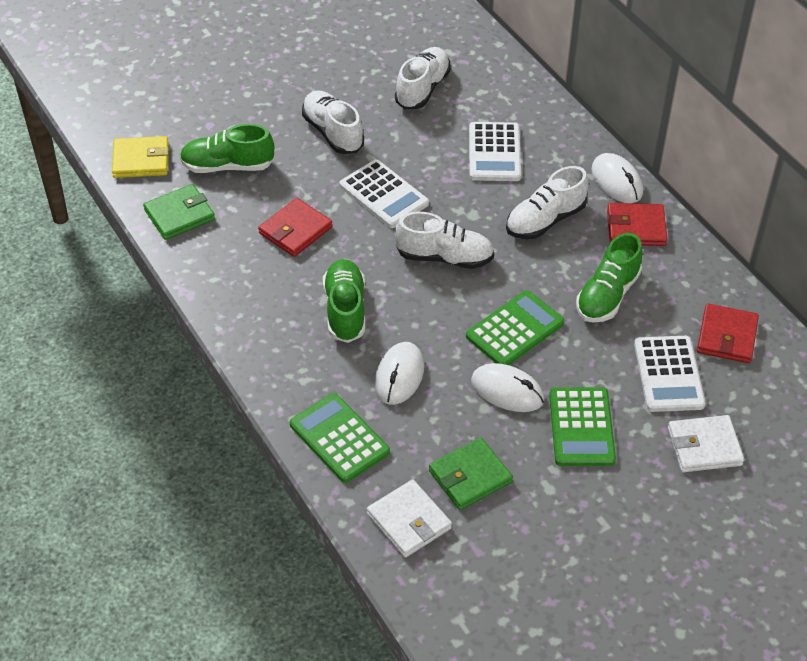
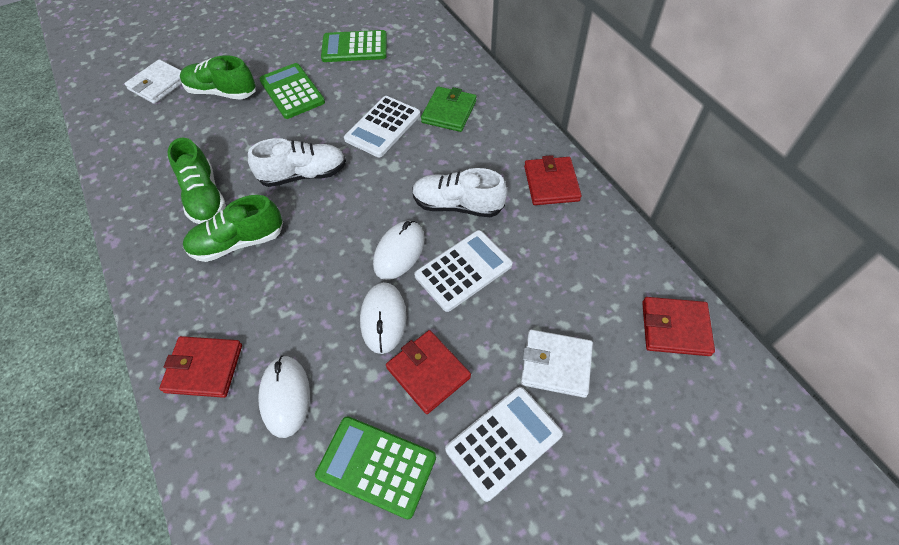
green wallet: [143,184,215,240] [429,438,513,510] = 2 -> [421,87,476,132] = 1
red wallet: [258,198,332,257] [607,203,667,246] [697,304,759,363] = 3 -> [159,336,242,398] [386,330,471,414] [524,155,582,205] [642,297,715,356] = 4
white shoe: [302,90,364,154] [395,47,451,109] [395,212,494,269] [506,166,588,239] = 4 -> [248,138,346,187] [412,168,507,217] = 2
yellow wallet: [112,136,169,178] = 1 -> none = 0

